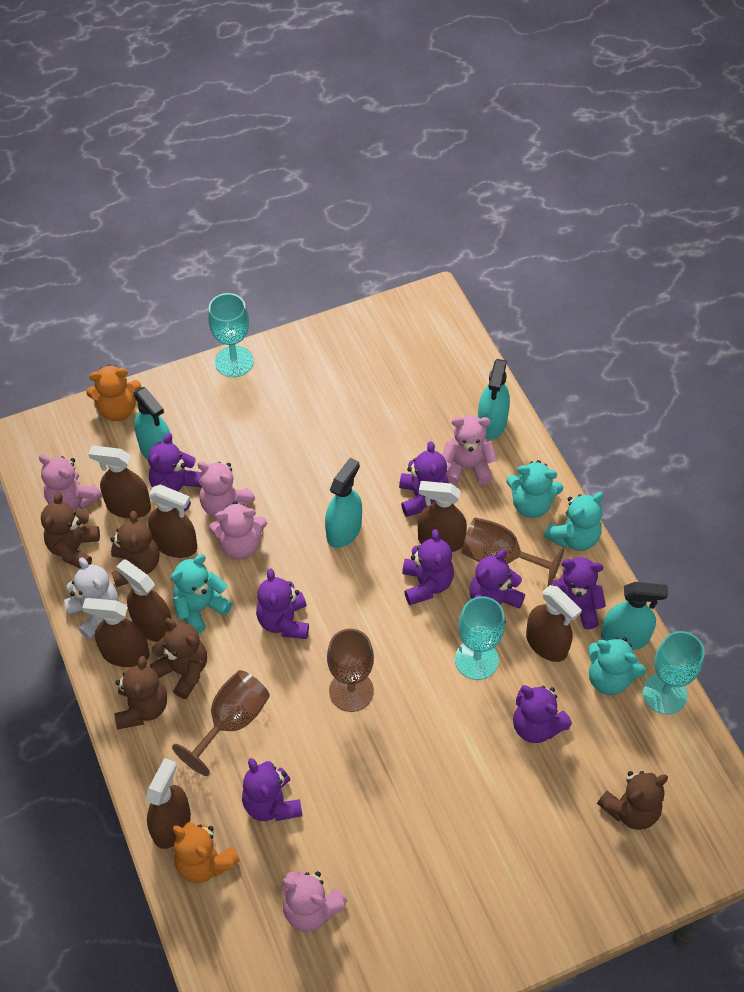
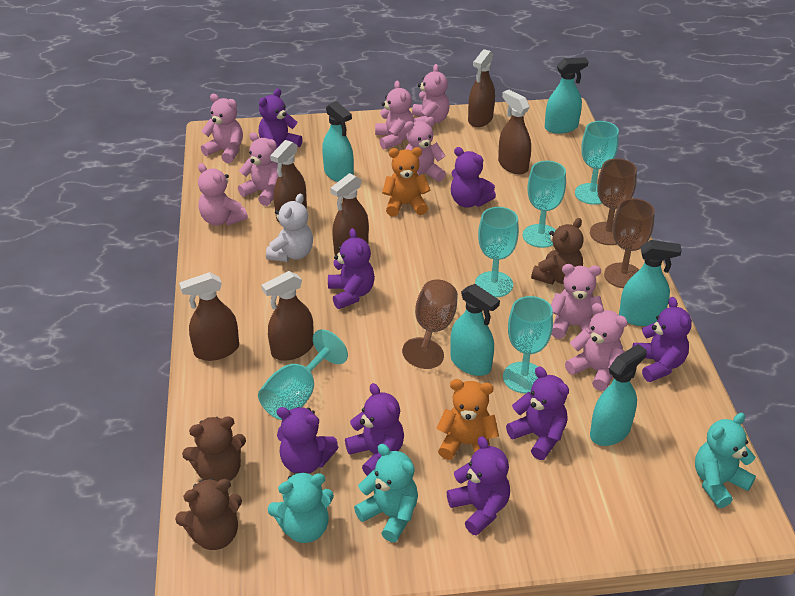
brown spray bottle: [82,598,150,667] [88,446,151,519] [116,559,172,642] [145,758,191,849] [148,485,197,558] [418,481,467,552] [526,585,582,662] = 7 -> [179,272,239,361] [261,271,314,361] [270,140,307,223] [330,173,369,255] [468,49,495,127] [498,90,531,174] = 6
brown teddy bear: [41,492,100,569] [110,511,159,587] [114,656,167,729] [150,618,207,699] [597,771,668,830] = 5 -> [175,479,242,550] [182,416,246,481] [531,218,584,285] = 3
pink teddy bear: [39,454,102,509] [197,461,255,517] [209,501,267,560] [282,871,347,932] [442,415,497,485] = 5 -> [198,163,248,226] [201,94,243,163] [238,132,278,206] [375,81,414,149] [404,117,446,182] [412,64,450,127] [551,264,603,339] [565,303,628,391] = 8
turquoise goblet: [208,293,254,378] [455,596,505,680] [643,631,705,714] = 3 -> [258,329,348,420] [475,207,519,297] [503,296,553,393] [523,161,566,248] [575,121,619,205] = 5
turquoise spray bottle: [133,387,173,460] [325,458,362,548] [478,359,510,440] [601,582,668,650] = 4 -> [322,101,354,182] [450,284,500,376] [545,58,589,134] [590,344,647,446] [619,240,682,326] = 5
turquoise teddy bear: [171,554,232,634] [506,460,563,518] [544,492,603,551] [588,637,646,695] = 4 -> [268,472,334,543] [354,444,418,542] [695,413,756,508] = 3

